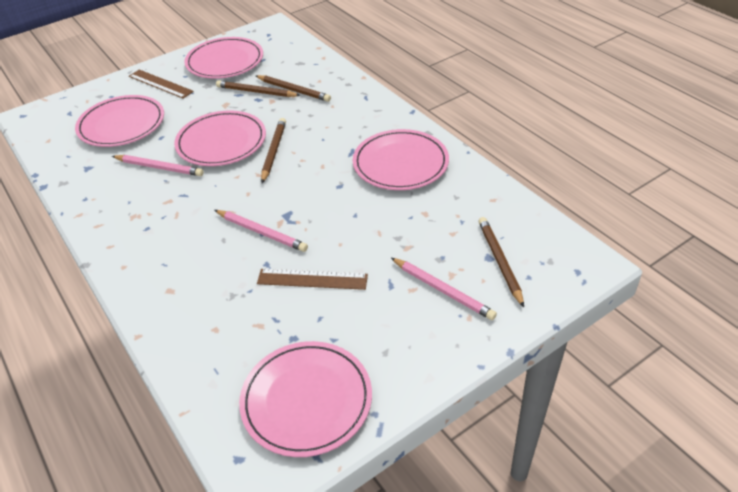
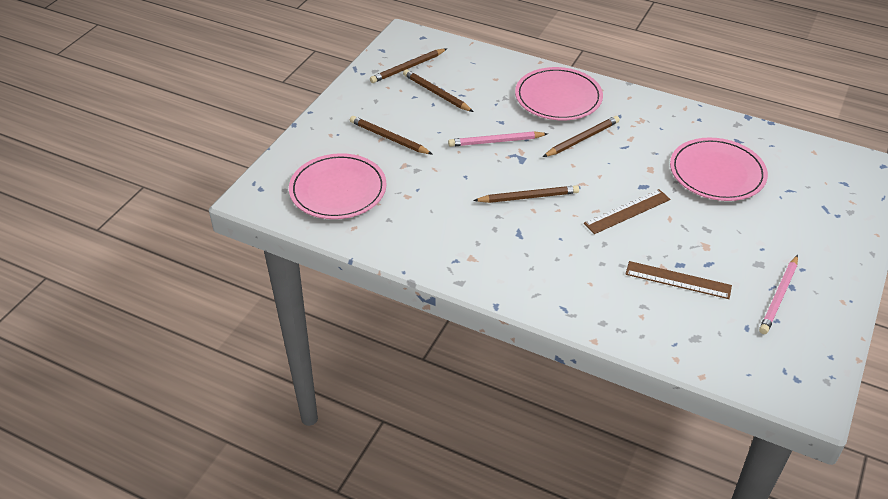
brown pencil: [216,80,301,97] [256,75,331,102] [261,118,286,183] [478,217,524,307] = 4 -> [350,116,432,154] [370,48,447,83] [403,69,473,112] [473,185,579,203] [543,116,620,157] = 5
pink pencil: [112,155,204,176] [215,210,308,252] [391,258,497,320] = 3 -> [448,132,548,147] [759,255,798,334] = 2
pink plate: [75,95,164,147] [174,110,266,166] [184,37,263,79] [239,341,372,457] [353,129,449,190] = 5 -> [289,153,387,219] [515,67,603,120] [670,138,768,201] = 3

